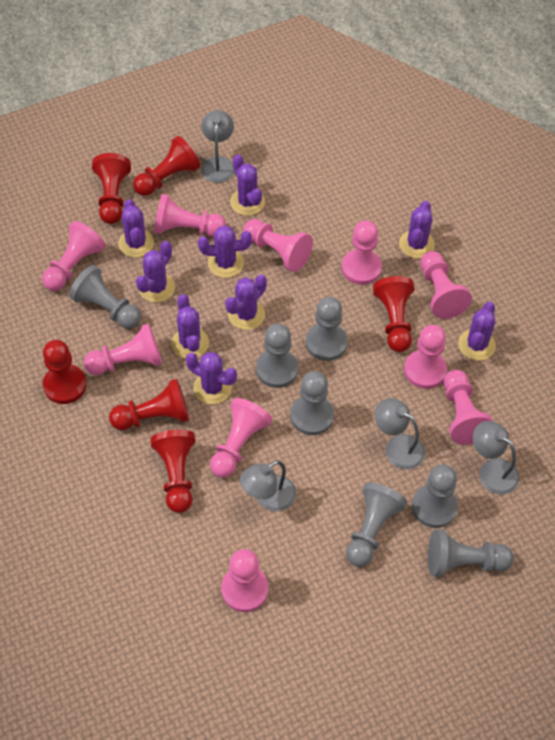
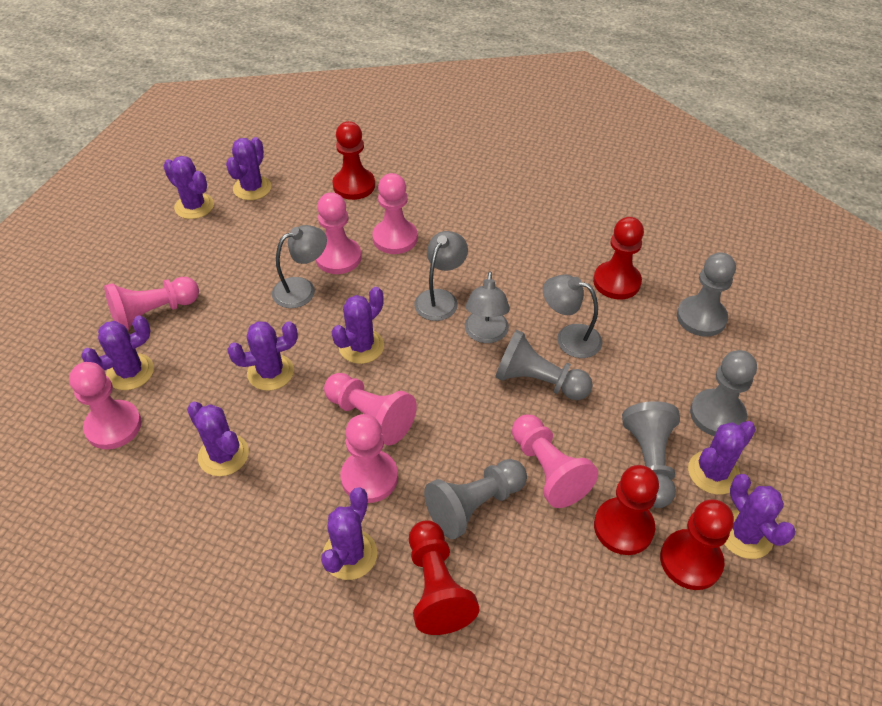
grey pawn: [69,265,141,329] [256,324,298,388] [291,371,334,435] [306,297,348,361] [346,482,407,567] [412,464,458,528] [428,529,514,577] = 7 -> [424,459,527,539] [495,330,593,400] [622,401,680,508] [677,252,736,337] [690,350,757,436] = 5
pink pawn: [42,221,105,291] [84,323,162,375] [154,194,226,237] [210,398,272,478] [221,549,268,612] [243,219,313,272] [342,220,382,285] [404,325,447,389] [420,251,472,319] [443,370,493,445] = 10 -> [69,362,142,449] [104,277,199,331] [316,192,361,274] [324,373,417,446] [341,414,398,503] [372,173,417,254] [512,415,598,508] = 7
red pawn: [43,340,87,404] [92,153,131,224] [109,378,189,430] [133,136,200,196] [150,429,195,513] [373,276,415,352] = 6 -> [333,121,375,200] [409,520,479,635] [593,217,644,299] [594,465,659,555] [660,499,734,590] = 5

